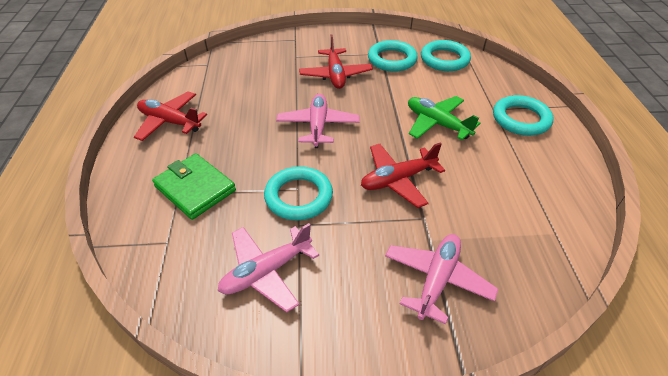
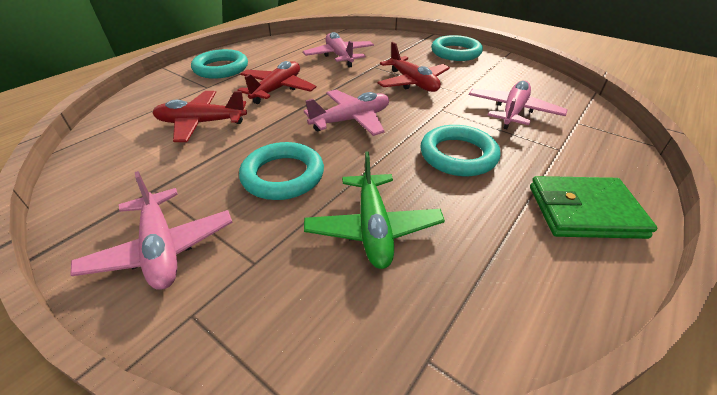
pink plane: [218,223,319,312] [276,94,360,148] [385,234,498,324] = 3 -> [70,171,233,290] [303,32,374,68] [304,90,389,136] [469,81,567,129] = 4

